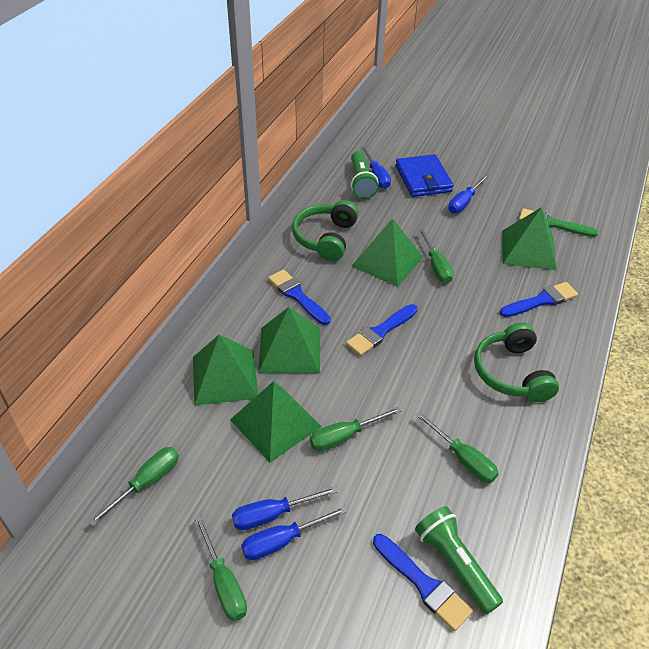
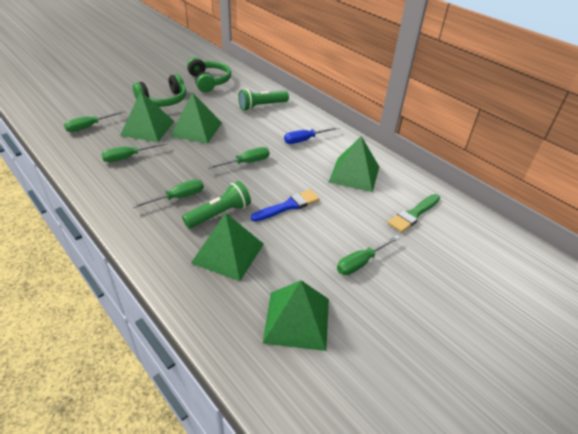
blue brush: [268,269,331,325] [346,304,418,356] [373,534,473,631] [500,282,578,317] = 4 -> [251,189,320,222] = 1
blue screwdriver: [232,486,339,530] [241,506,348,560] [361,146,391,189] [448,174,489,213] = 4 -> [284,126,339,144] = 1
blue wallet: [396,154,454,197] = 1 -> none = 0

